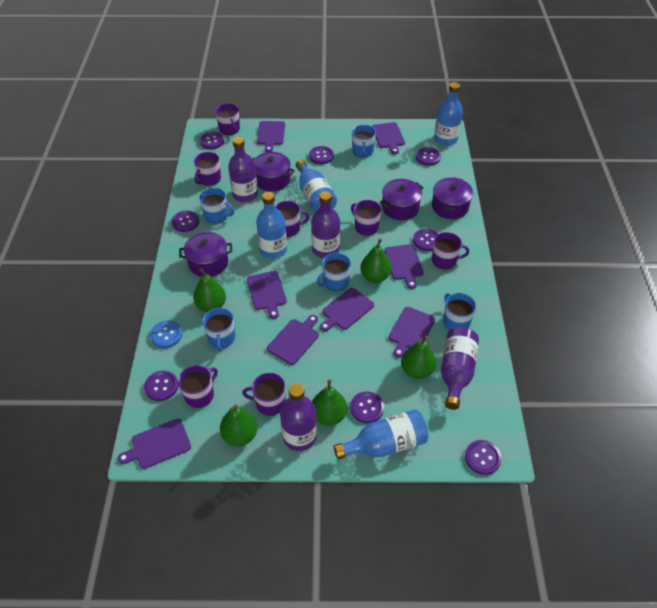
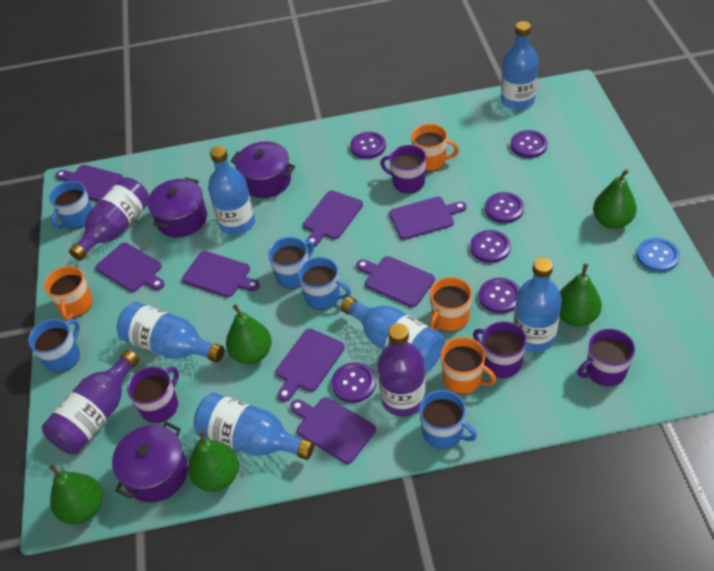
blue bottle: [256,192,287,259] [296,160,337,212] [334,409,429,459] [434,82,463,146] = 4 -> [117,302,224,363] [194,392,314,460] [208,146,255,235] [340,296,445,372] [501,21,538,110] [513,257,562,352] = 6
orange mug: none = 0 -> [44,266,93,321] [411,124,459,171] [429,277,472,331] [441,337,496,394] = 4
purple bottle: [228,137,258,202] [280,383,317,451] [311,191,340,258] [441,327,479,410] = 4 -> [42,350,139,454] [69,177,149,261] [377,323,426,417] = 3
purple button: [144,371,178,401] [172,211,200,232] [200,132,224,149] [309,146,334,164] [350,391,384,423] [413,229,439,251] [416,147,441,166] [465,440,502,475] = 8 -> [331,362,376,403] [350,132,386,159] [470,230,511,263] [479,278,520,313] [485,192,524,223] [510,130,547,158] = 6
purple mug: [178,365,218,408] [194,152,221,186] [215,103,240,135] [242,373,285,416] [275,201,309,237] [351,200,381,236] [432,232,469,269] = 7 -> [127,367,179,423] [380,145,426,193] [473,321,526,378] [577,329,635,386] = 4
purple pot: [179,232,232,277] [252,152,295,192] [380,179,424,220] [432,177,473,219] = 4 -> [112,422,188,502] [148,178,207,237] [231,141,295,198] = 3

